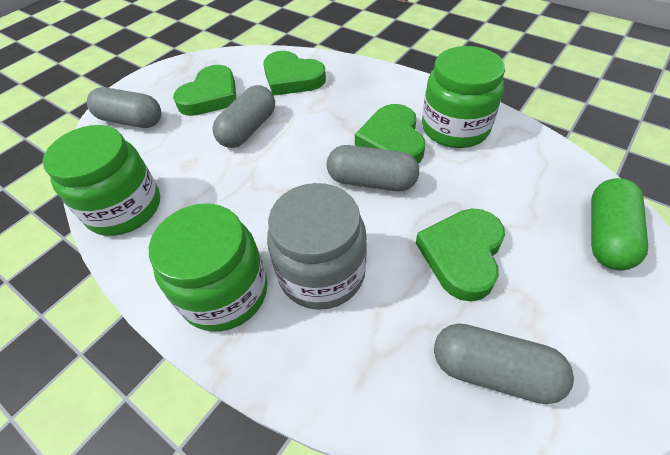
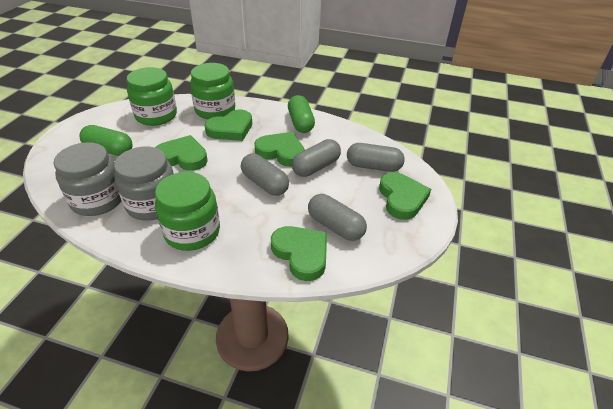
green capsule: [591,178,648,270] = 1 -> [80,125,133,156] [288,95,315,133] = 2
green heart: [173,65,236,116] [263,51,326,96] [355,104,425,164] [416,209,505,301] = 4 -> [155,135,208,171] [204,110,252,141] [254,132,305,167] [271,226,327,281] [379,172,431,220] = 5
grey jar: [267,183,367,310] = 1 -> [53,142,121,216] [114,146,174,221] = 2

